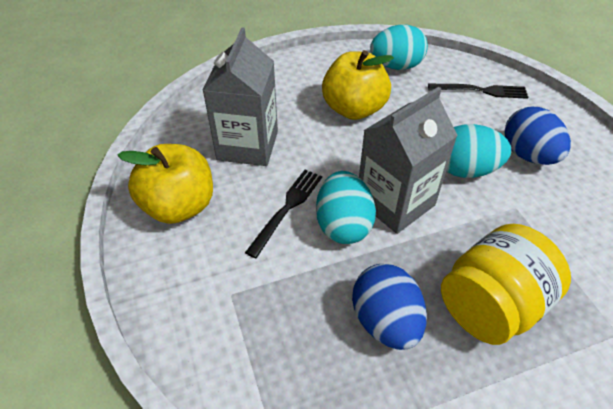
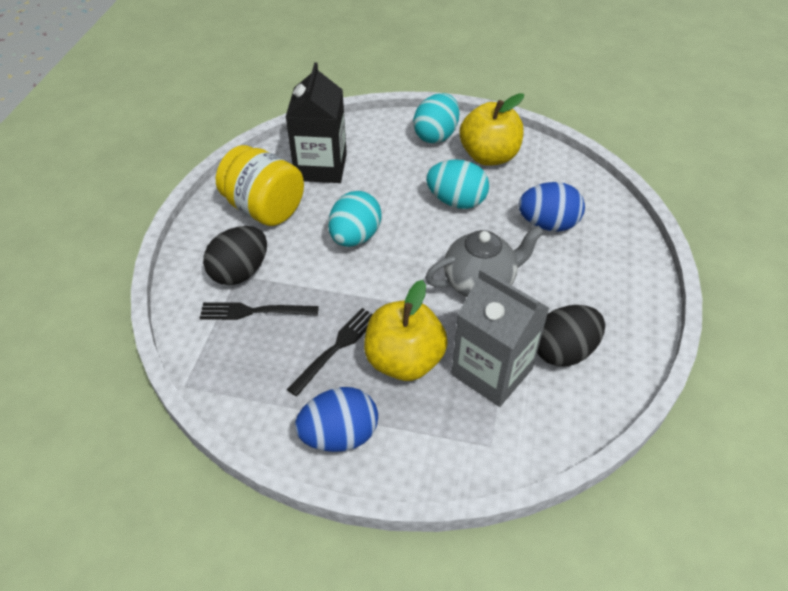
black carton: none = 0 -> [286,62,347,183] = 1
black egg: none = 0 -> [203,226,267,285] [537,305,605,366] = 2
grey carton: [203,27,278,166] [359,87,458,234] = 2 -> [451,268,549,407] = 1
grey teapot: none = 0 -> [425,226,544,297] = 1

